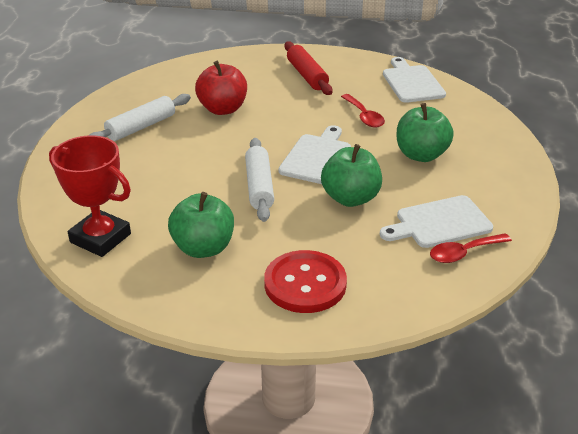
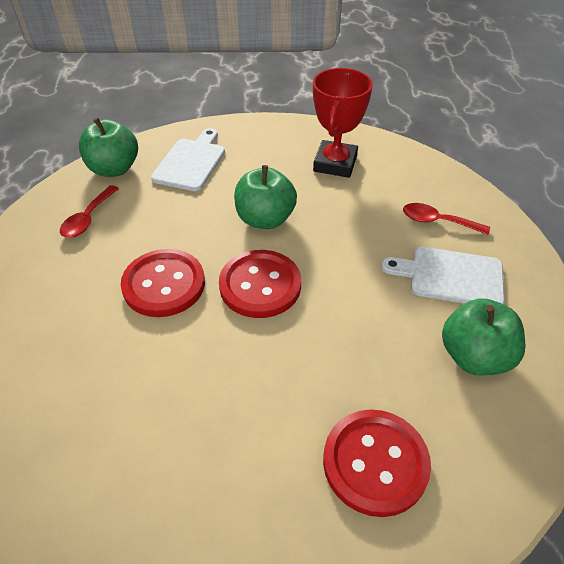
red apple: [195,61,247,115] = 1 -> none = 0
red button: [264,250,347,313] = 1 -> [121,249,205,317] [219,250,301,318] [323,409,431,517] = 3
red rolling pin: [284,42,333,95] = 1 -> none = 0
white cutting board: [279,125,351,184] [380,195,493,248] [383,57,446,103] = 3 -> [151,128,225,191] [381,247,505,304] = 2
white rolling pin: [88,94,191,141] [245,138,274,222] = 2 -> none = 0

